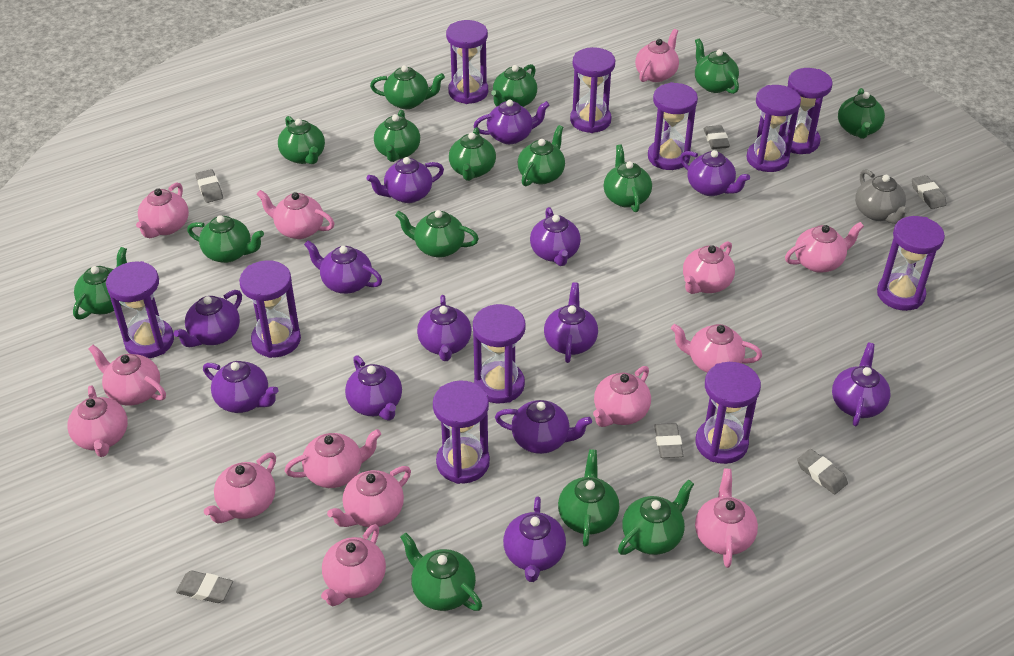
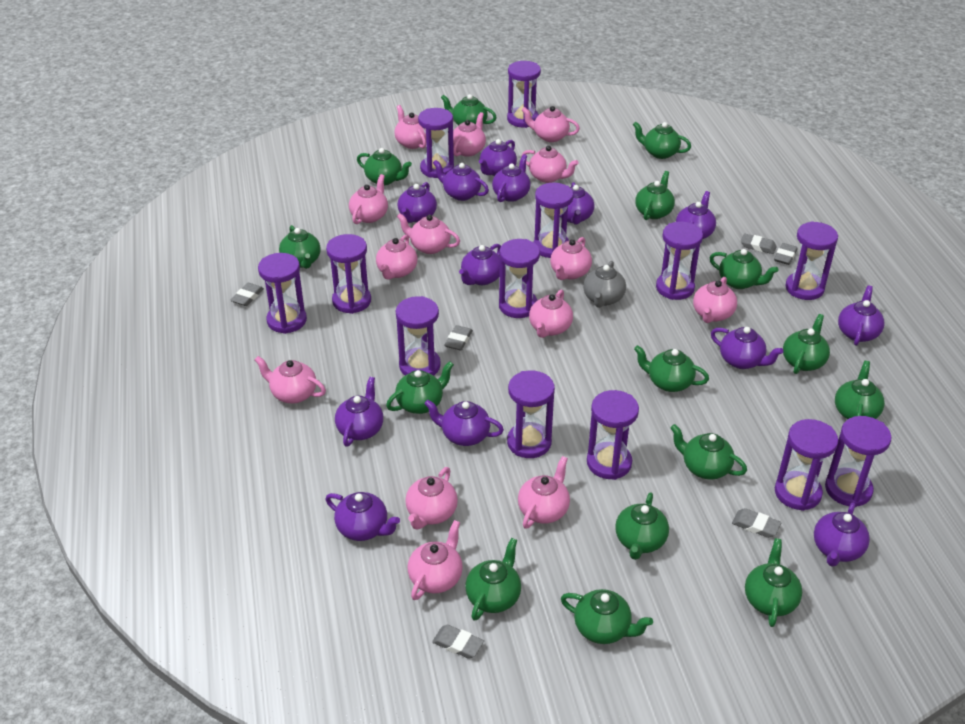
purple hourglass: [106,261,174,358] [239,260,301,358] [433,380,490,484] [446,20,488,104] [473,304,526,403] [570,47,615,133] [648,82,698,170] [696,362,761,464] [746,85,801,172] [778,68,833,154] [877,216,945,311] = 11 -> [258,253,307,334] [326,234,371,314] [396,296,441,376] [418,108,454,178] [499,239,540,318] [507,61,541,128] [507,370,555,458] [534,183,573,258] [587,390,639,480] [656,222,703,300] [775,419,838,511] [785,221,838,300] [825,416,891,507] = 13

